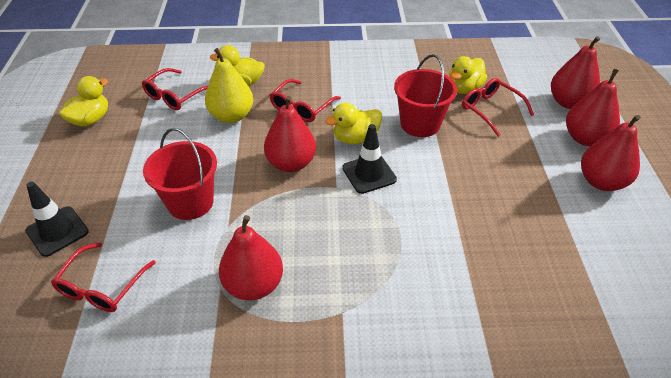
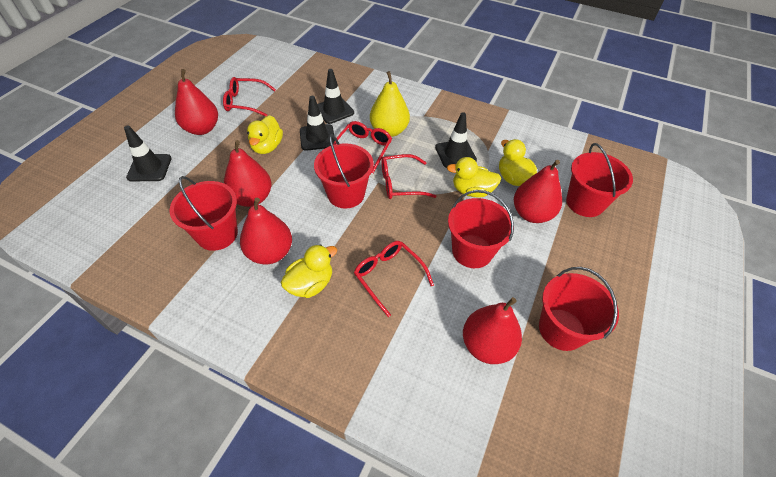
black traffic cone: [25,182,89,257] [342,124,397,194] = 2 -> [124,126,171,181] [300,96,335,151] [318,69,354,124] [435,112,477,168] = 4
red bucket: [143,128,217,220] [394,54,457,137] = 2 -> [169,176,238,251] [314,134,374,209] [448,190,514,268] [539,267,619,351] [566,143,633,217] = 5

